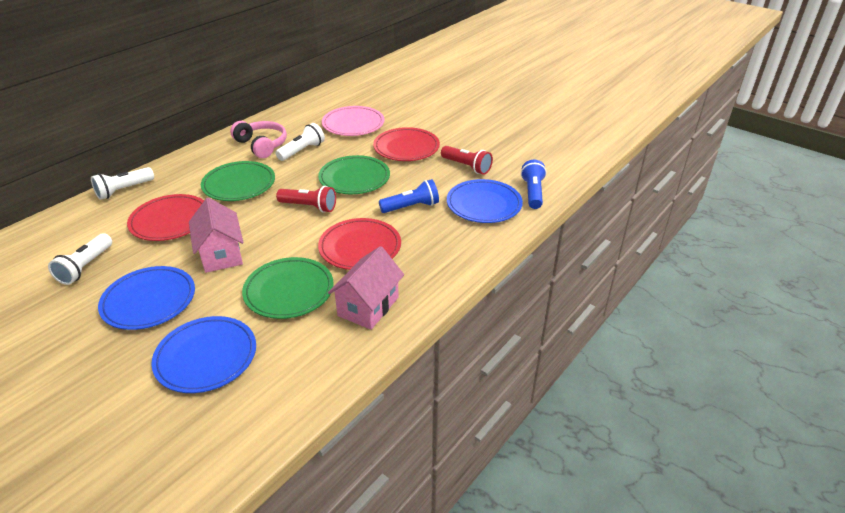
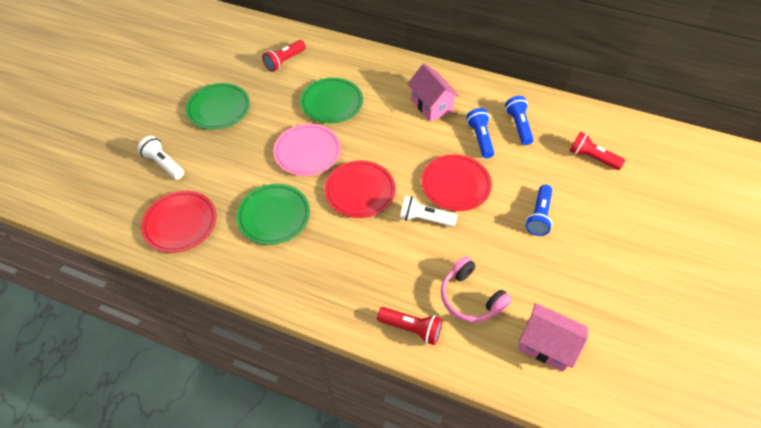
blue flashlight: [379,179,439,213] [521,160,547,209] = 2 -> [466,108,494,158] [505,96,533,145] [526,185,553,236] = 3
blue plate: [98,266,195,330] [152,316,256,393] [447,179,523,223] = 3 -> none = 0
red flashlight: [276,186,336,213] [441,146,493,175] = 2 -> [262,40,306,72] [377,307,442,345] [569,132,625,170] = 3
white flashlight: [48,233,112,285] [91,167,154,200] [275,123,325,161] = 3 -> [137,136,184,180] [400,196,457,227] = 2

